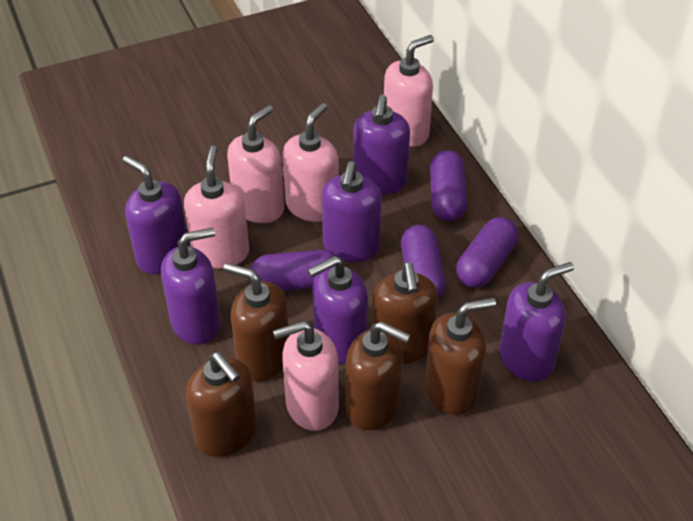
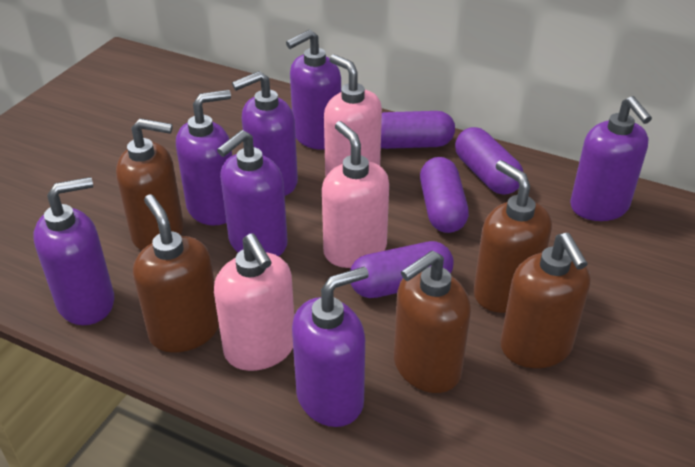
pink soap dispenser: [184,146,249,269] [227,105,284,223] [273,321,339,431] [283,103,339,222] [384,35,434,147] = 5 -> [214,233,294,371] [322,121,389,268] [324,55,382,176] = 3
purple soap dispenser: [123,156,189,274] [161,228,221,344] [307,256,368,364] [322,161,382,263] [353,94,410,195] [499,262,574,382] = 6 -> [33,177,114,325] [176,90,232,226] [217,130,288,256] [232,71,298,196] [286,30,341,150] [292,267,369,427] [570,96,652,221] = 7

